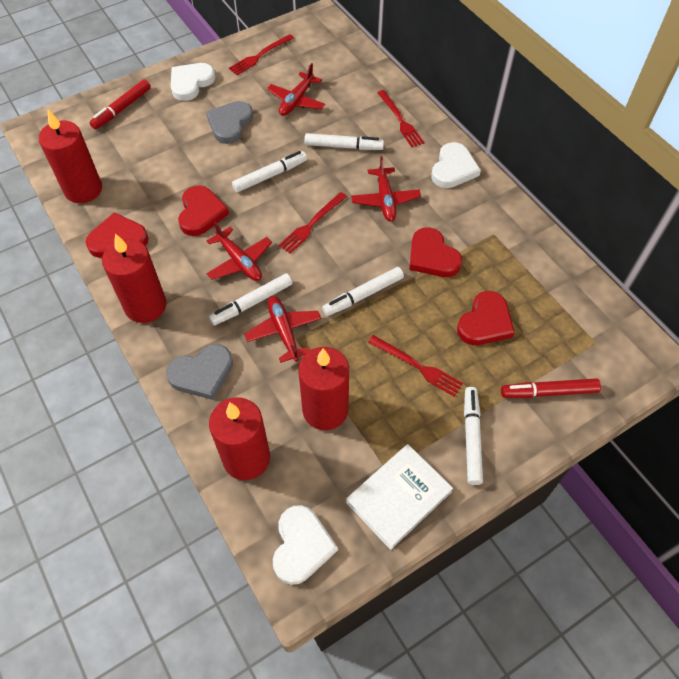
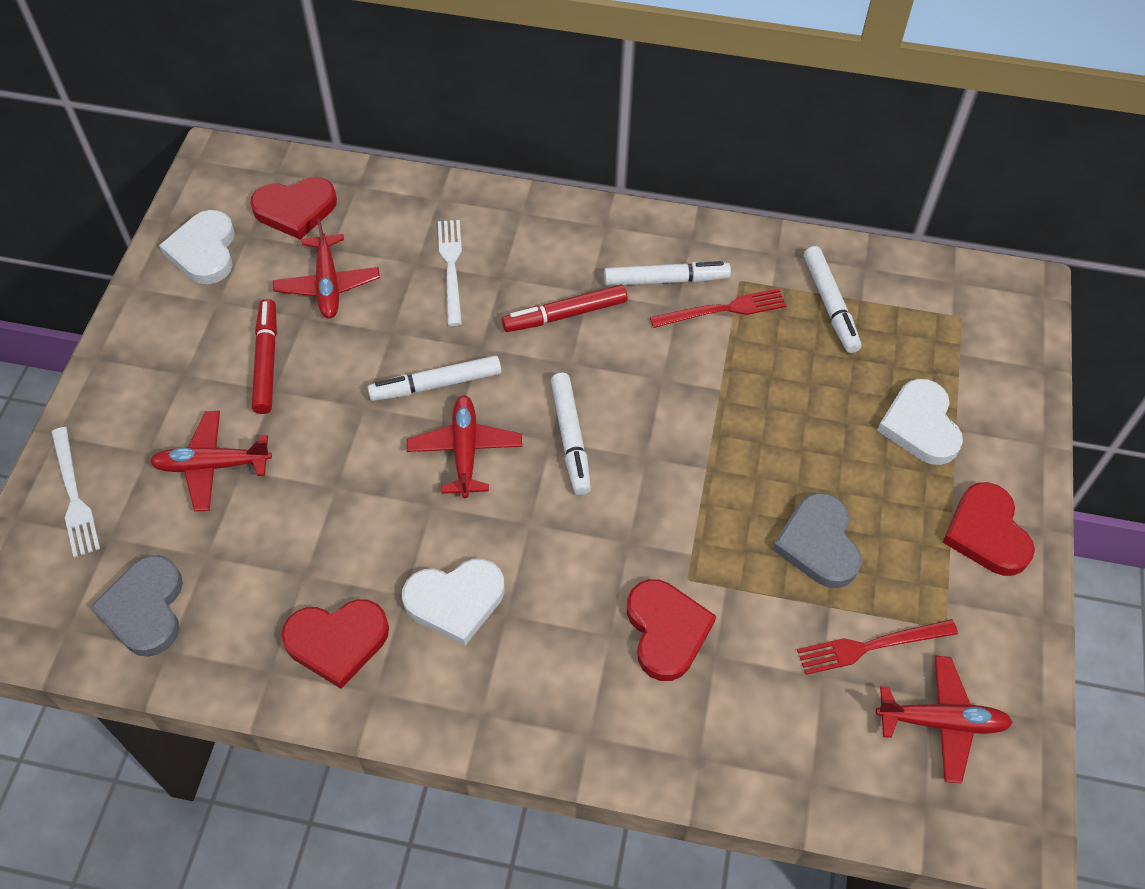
red candle: [39,110,102,203] [102,234,166,323] [209,397,270,480] [298,347,349,430] = 4 -> none = 0
red fork: [229,34,294,75] [279,192,347,254] [368,335,463,397] [377,90,424,147] = 4 -> [650,288,787,328] [797,619,958,675] = 2
white book: [346,444,453,550] = 1 -> none = 0
white fork: none = 0 -> [51,427,100,558] [438,220,462,326] = 2
white marker: [209,273,292,325] [232,151,307,192] [304,133,384,150] [322,267,404,316] [464,387,483,485] = 5 -> [368,355,501,401] [551,373,591,495] [604,261,731,286] [804,246,861,353] = 4

